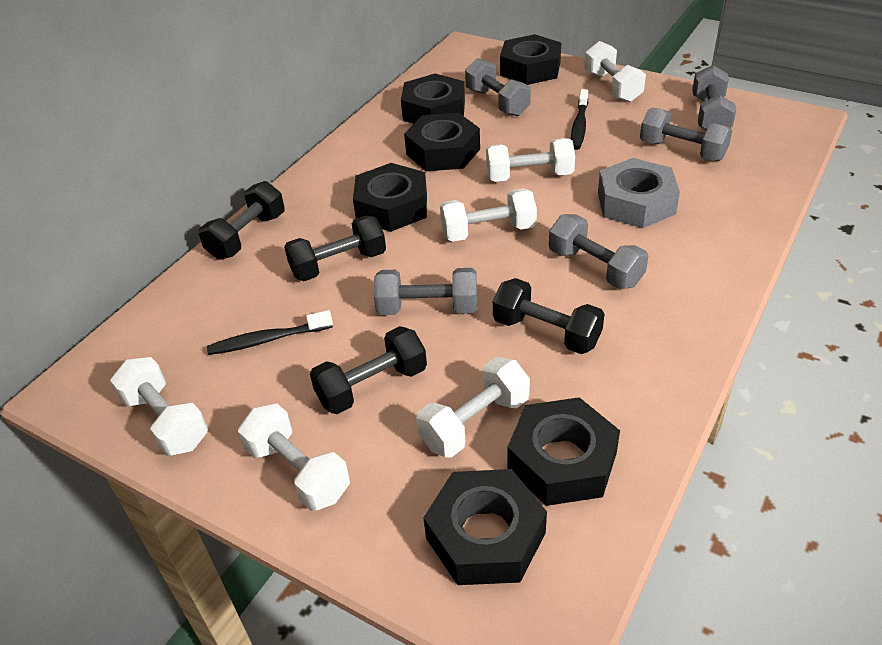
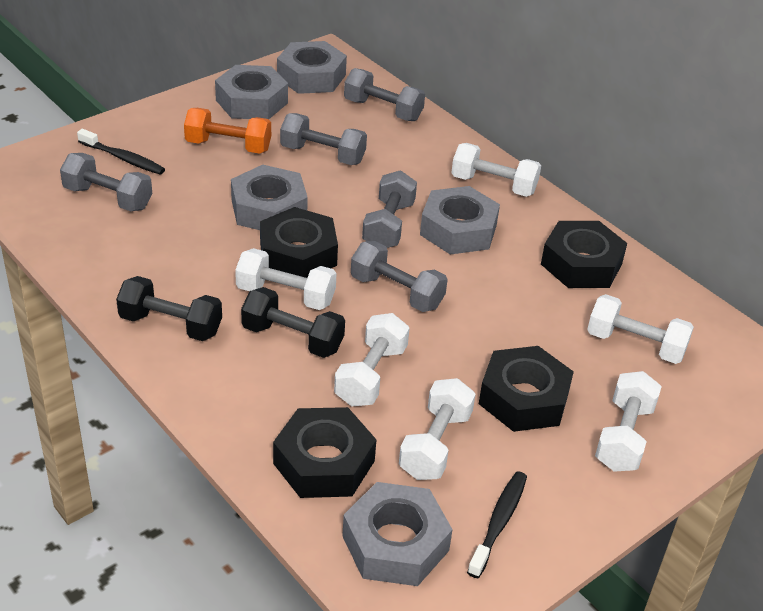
black dumbbell: [199,181,285,260] [284,215,386,281] [310,326,427,414] [493,278,604,354] = 4 -> [116,276,222,341] [241,287,345,358] = 2
black nut: [353,163,427,232] [401,74,465,124] [404,113,480,171] [423,469,547,585] [500,34,561,85] [507,397,620,506] = 6 -> [260,207,338,278] [273,407,377,498] [479,346,574,432] [541,221,627,288] = 4
grey nut: [598,158,680,228] = 1 -> [215,65,288,119] [231,165,308,230] [277,41,347,94] [342,482,453,586] [420,186,500,255] = 5
orange dumbbell: none = 0 -> [184,108,271,154] = 1

